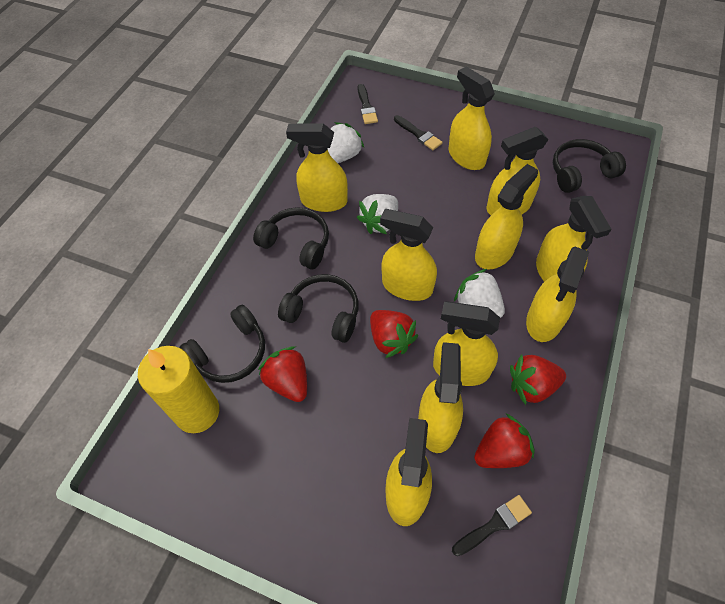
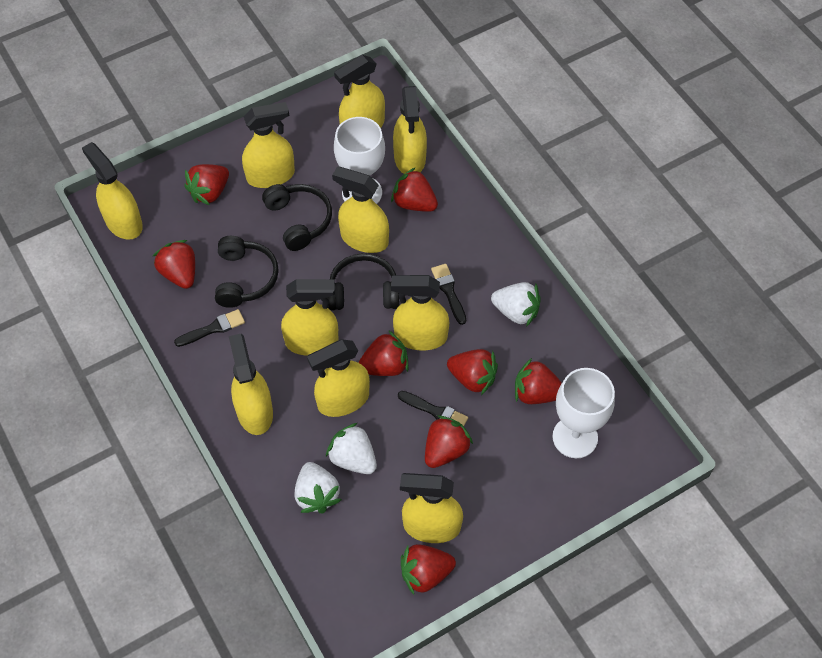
black headphones: [179,305,265,383] [253,207,329,269] [278,274,359,343] [553,139,626,193] = 4 -> [215,236,279,308] [262,184,332,251] [327,253,399,310] = 3
red strawberry: [258,346,307,402] [370,310,418,358] [474,414,535,468] [510,354,566,405] = 4 -> [152,240,195,289] [184,164,229,205] [358,330,409,376] [391,167,438,212] [401,544,456,595] [425,415,473,468] [447,349,498,395] [515,358,562,404] = 8
white goblet: none = 0 -> [334,117,385,204] [553,368,615,458] = 2
yellow candle: [138,346,219,433] = 1 -> none = 0

